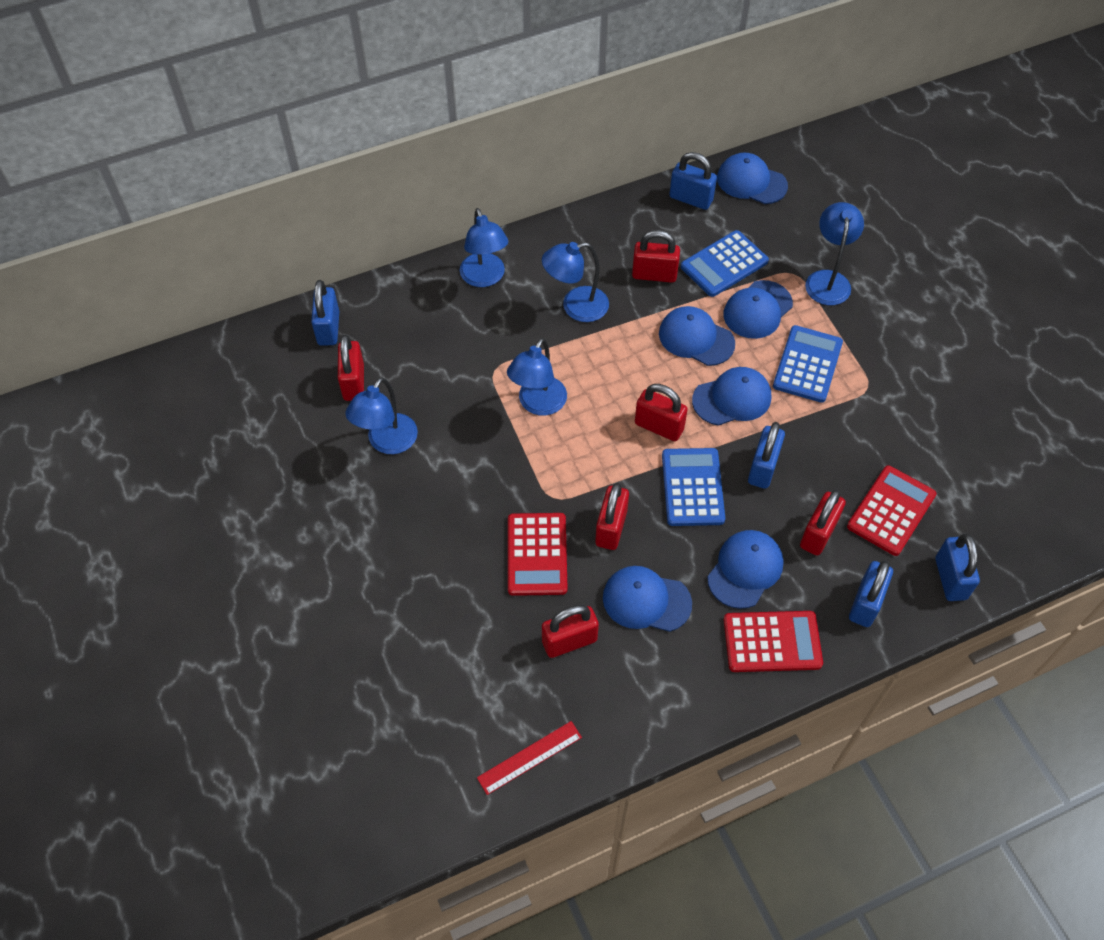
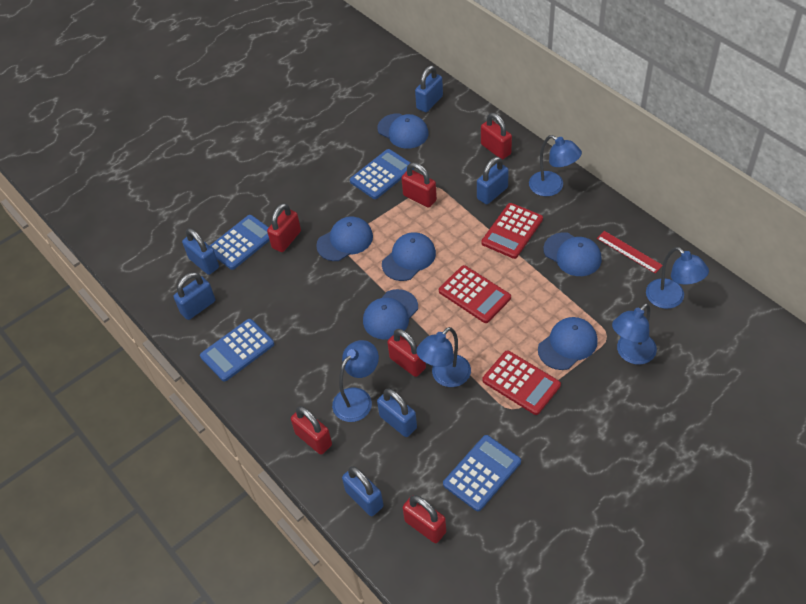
blue calculator: [662,448,725,526] [681,230,769,297] [773,325,843,403] = 3 -> [200,319,274,382] [210,215,270,270] [350,149,414,199] [443,435,521,511] = 4
blue padlock: [311,280,339,346] [669,152,717,210] [748,422,785,489] [849,560,893,627] [935,533,980,601] = 5 -> [174,272,215,320] [182,228,219,275] [342,466,383,516] [377,389,417,437] [415,66,443,112] [477,157,509,204] = 6

